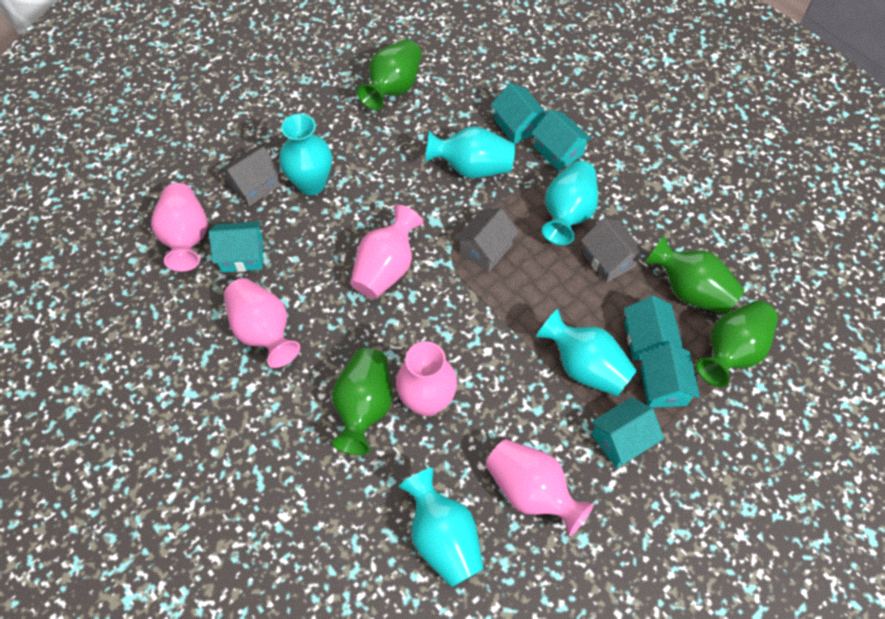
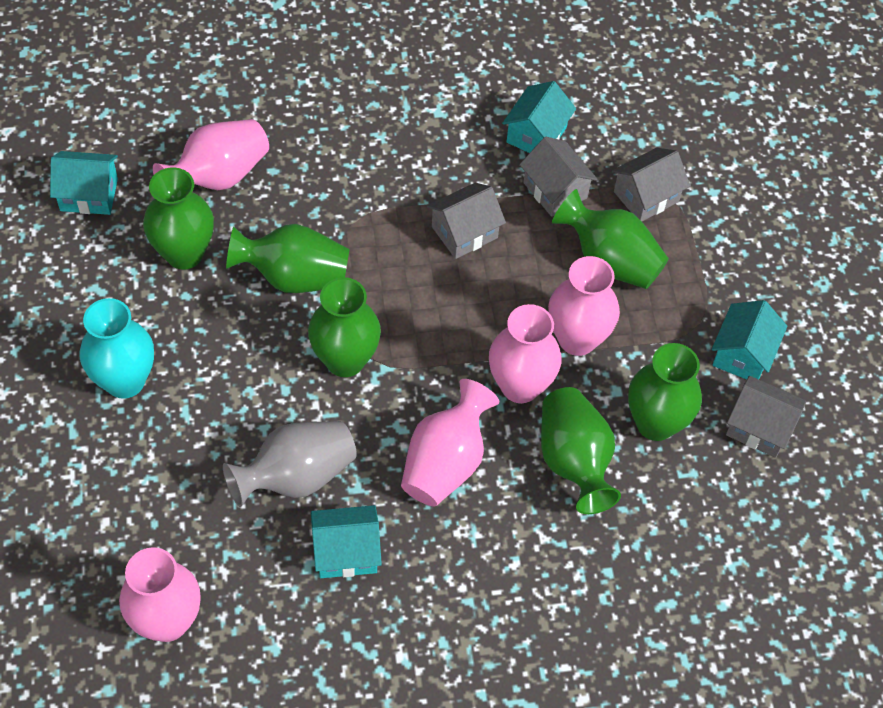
green vase: [332,348,392,455] [357,39,422,110] [644,235,745,315] [696,301,778,387] = 4 -> [143,167,214,269] [226,224,350,293] [308,277,381,377] [541,387,621,514] [552,189,669,289] [628,343,702,441] = 6
grey house: [219,146,281,206] [455,208,519,272] [581,218,646,283] = 3 -> [427,183,506,259] [520,137,598,217] [612,148,690,221] [726,376,806,458] = 4
grey vase: none = 0 -> [223,421,357,507] = 1
turquoise house: [209,221,263,272] [491,83,547,144] [532,110,592,171] [591,397,664,468] [624,296,683,360] [640,343,700,408] = 6 -> [50,151,118,215] [311,505,382,578] [502,81,576,153] [712,300,787,380] = 4
turquoise vase: [279,114,332,195] [398,468,484,587] [425,126,515,178] [536,309,637,396] [542,161,598,245] = 5 -> [80,298,154,399] = 1

